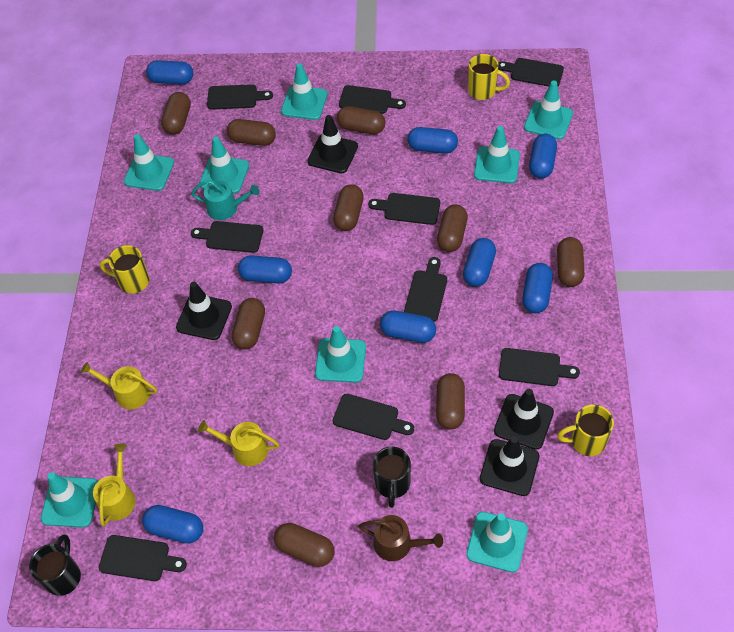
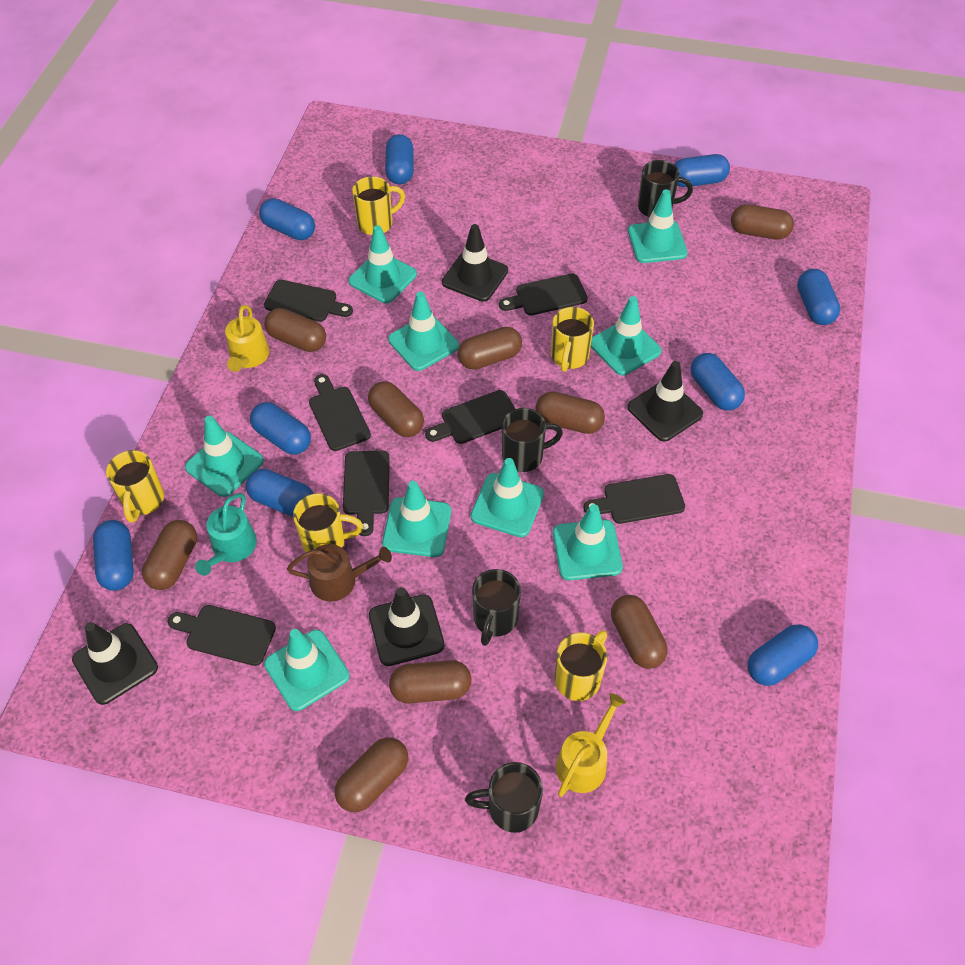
black cutting board: [99,535,187,581] [191,221,263,253] [207,84,273,110] [333,394,414,440] [339,85,406,114] [368,193,440,225] [404,257,447,322] [498,58,564,87] [499,348,580,386] = 9 -> [168,605,276,666] [264,280,353,322] [309,374,371,451] [343,451,390,536] [425,390,515,444] [499,273,588,315] [583,474,685,524] = 7
black mug: [29,534,81,596] [373,447,411,508] = 2 -> [465,762,543,833] [472,569,521,646] [502,408,563,472] [638,160,693,217] = 4
blue capsule: [142,505,203,544] [146,60,193,84] [238,255,292,283] [380,311,436,343] [408,127,458,154] [463,238,496,287] [522,263,553,313] [529,134,557,179] = 8 -> [93,520,134,591] [246,469,314,517] [250,402,311,455] [259,198,315,240] [385,134,414,184] [674,154,730,187] [690,353,745,411] [747,624,818,686] [797,269,840,325] = 9
turquoise traffic cone: [40,472,98,528] [124,134,174,191] [199,136,249,193] [281,63,328,120] [315,326,366,383] [466,512,528,573] [474,126,520,183] [524,80,573,140] = 8 -> [185,416,264,497] [264,629,350,711] [348,225,417,303] [382,481,451,557] [388,291,459,371] [471,458,544,537] [553,504,623,580] [591,296,662,376] [628,189,688,263] = 9
yellow mug: [100,245,150,294] [468,54,510,100] [557,404,614,456] = 3 -> [106,450,164,523] [293,493,363,552] [352,176,405,235] [551,307,594,372] [555,630,607,701] = 5
yellow watering can: [81,362,157,409] [93,444,136,526] [198,420,279,466] = 3 -> [225,305,269,372] [556,693,626,797] = 2

